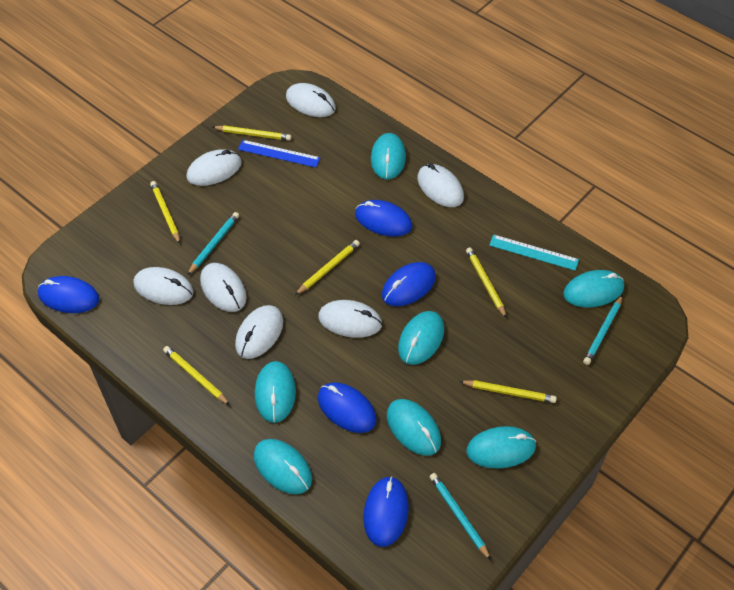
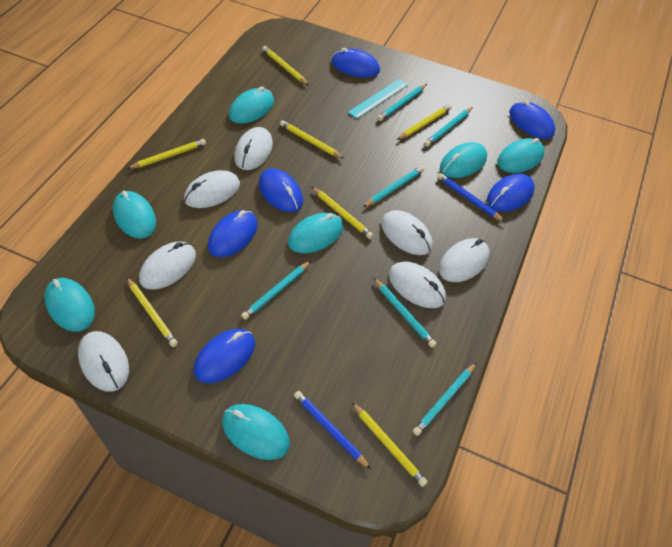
blue mouse: [38,276,100,313] [318,383,377,433] [355,200,412,237] [363,476,409,547] [382,262,436,306] = 5 -> [194,329,255,383] [208,210,258,257] [259,168,303,212] [332,48,380,77] [487,174,535,212] [509,100,555,139] = 6
blue pencil: none = 0 -> [294,391,371,469] [437,173,505,222] = 2
blue ruler: [238,140,320,167] = 1 -> none = 0
turquoise pencil: [187,212,239,275] [429,473,491,560] [583,295,622,365] = 3 -> [241,261,311,320] [363,166,424,207] [374,278,436,348] [377,84,427,121] [413,362,477,436] [424,107,473,147] = 6
yellow pencil: [150,181,180,244] [163,346,230,405] [213,125,291,141] [295,240,360,295] [459,380,557,403] [466,247,507,319] = 6 -> [127,139,206,169] [127,277,178,347] [262,46,309,85] [280,120,344,159] [311,186,373,239] [352,402,427,487] [397,104,452,140] = 7

